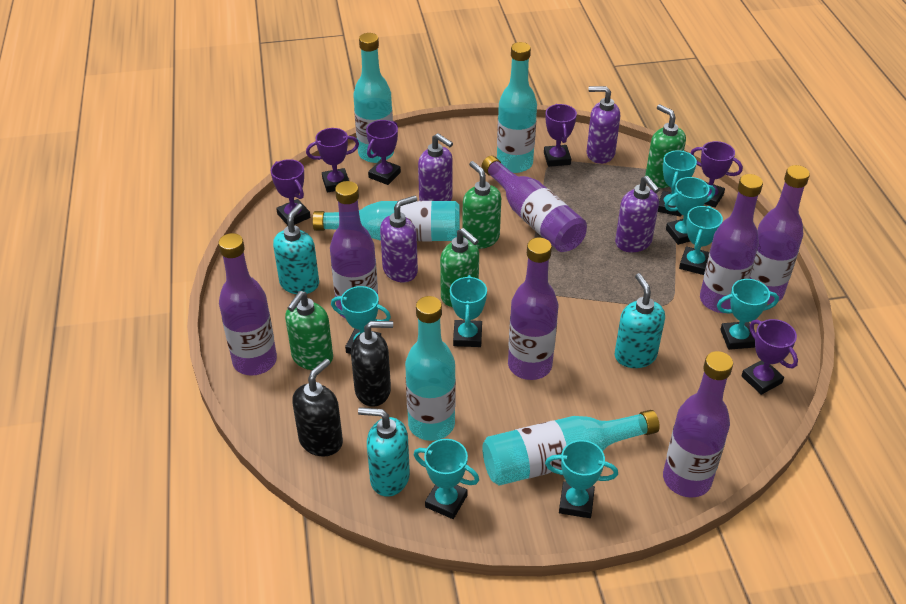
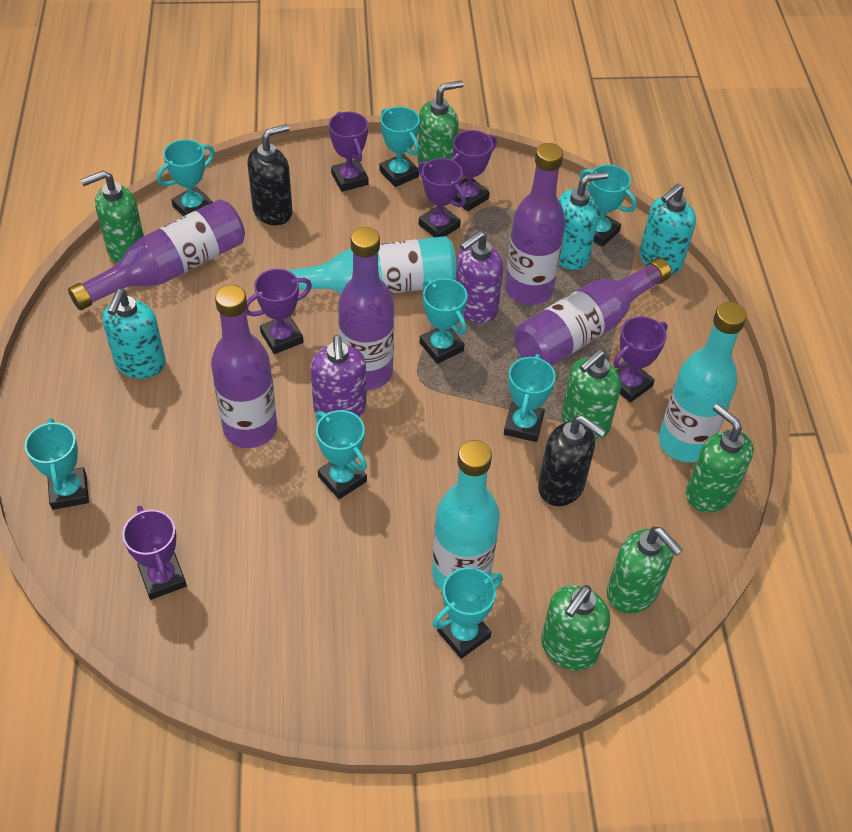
green soap dispenser: [285,291,333,370] [440,228,479,307] [462,161,501,249] [645,104,686,188] = 4 -> [80,170,144,263] [418,80,464,169] [541,585,610,671] [562,349,621,440] [607,527,683,613] [686,404,754,512] = 6
purple bottle: [218,233,277,376] [330,181,378,318] [482,156,587,252] [508,238,558,380] [663,351,733,498] [700,174,763,313] [750,165,810,304] = 7 -> [68,199,245,310] [211,285,277,448] [338,227,394,390] [505,143,566,305] [515,258,671,366] = 5
purple soap dispenser: [380,196,418,282] [418,133,453,201] [587,86,620,164] [615,176,660,252] = 4 -> [310,335,367,418] [455,231,503,323] = 2
turquoise bottle: [312,201,460,241] [353,33,394,163] [405,296,456,441] [482,410,660,486] [497,42,537,173] = 5 -> [288,236,456,294] [432,440,500,592] [659,302,747,462] = 3

